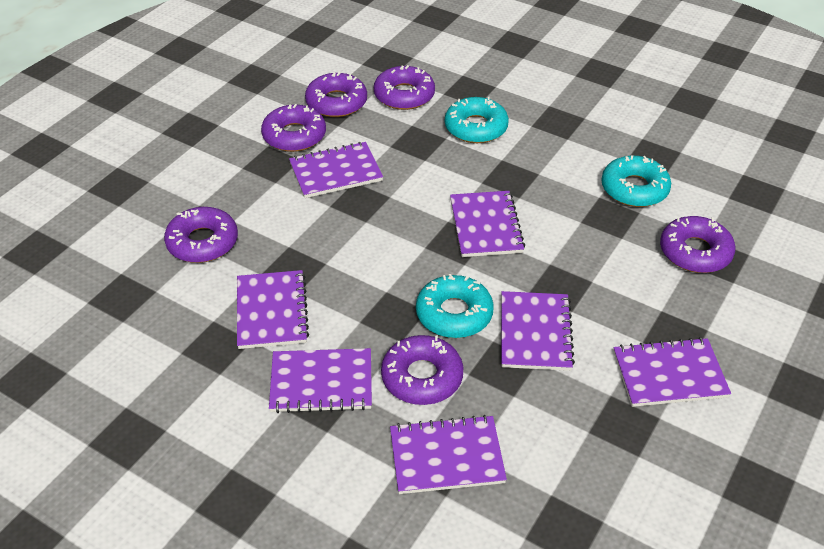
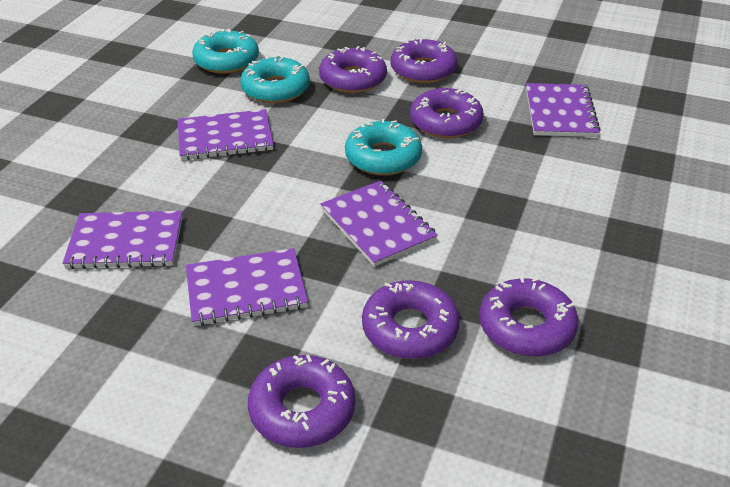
purple notebook: [237,270,309,349] [269,348,372,413] [289,142,383,198] [390,415,507,494] [450,191,525,257] [501,291,575,371] [613,337,731,407] = 7 -> [62,211,183,269] [178,109,273,160] [186,248,308,326] [320,181,438,267] [526,83,601,137] = 5

